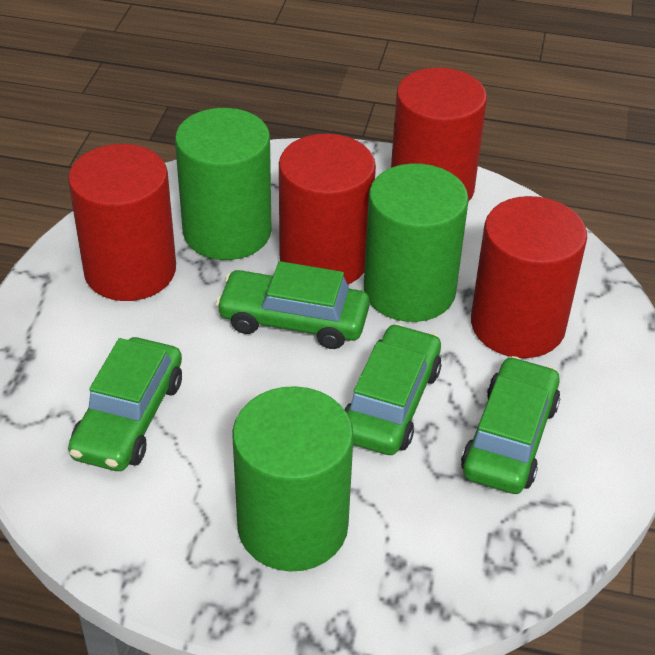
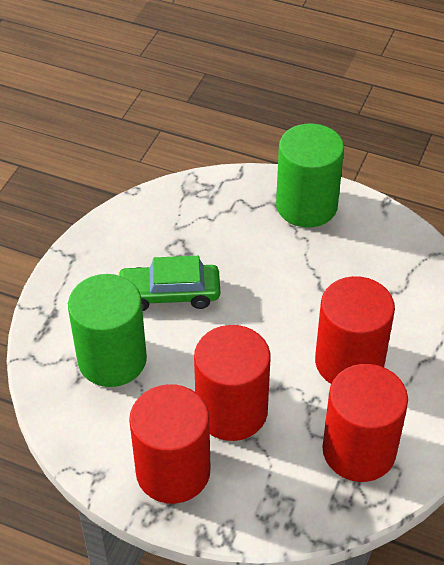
green car: [68,337,182,471] [216,261,370,349] [344,324,441,455] [461,356,561,494] = 4 -> [117,256,220,311] = 1
green cylinder: [175,108,272,260] [232,386,354,571] [364,163,469,322] = 3 -> [68,274,147,387] [276,123,344,228] = 2

